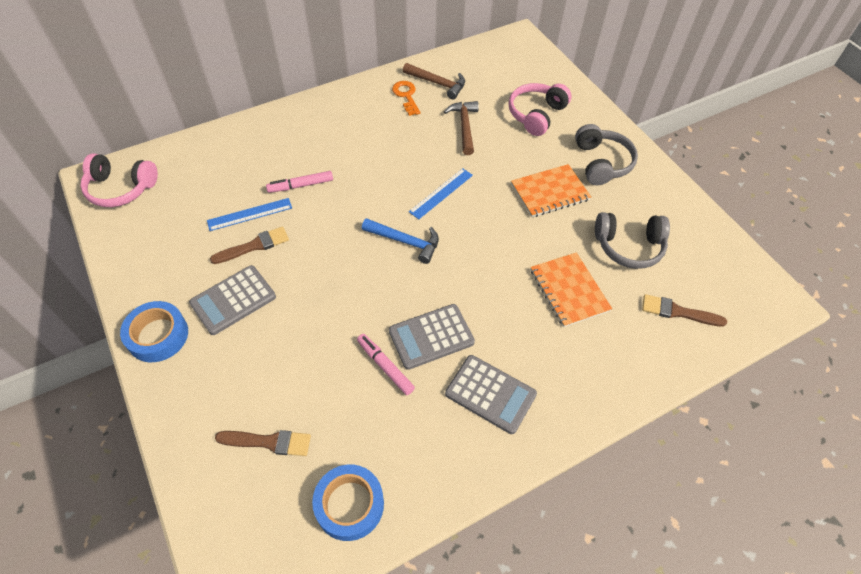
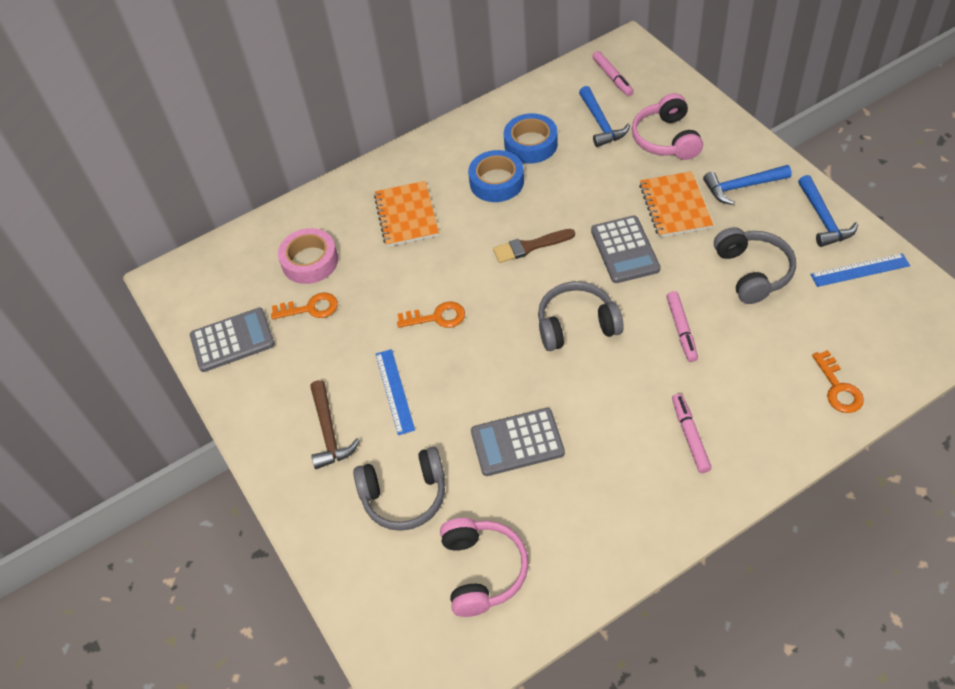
blue hammer: [362,218,439,264] = 1 -> [579,86,630,147] [703,165,792,205] [798,175,858,247] = 3
brown brush: [210,227,289,264] [215,430,311,456] [642,294,727,327] = 3 -> [493,229,575,263] = 1
brown hammer: [403,63,465,99] [444,101,479,155] = 2 -> [310,380,360,469] = 1
grey headphones: [575,124,638,185] [595,212,670,269] = 2 -> [353,447,445,531] [538,281,624,351] [714,227,796,304] = 3
orange key: [392,81,420,116] = 1 -> [271,292,338,319] [397,301,465,328] [812,350,864,413] = 3
pink marker: [266,171,333,193] [357,334,415,395] = 2 -> [592,51,634,96] [666,291,698,362] [672,394,712,473] = 3
pink tape: none = 0 -> [278,228,338,284] = 1

